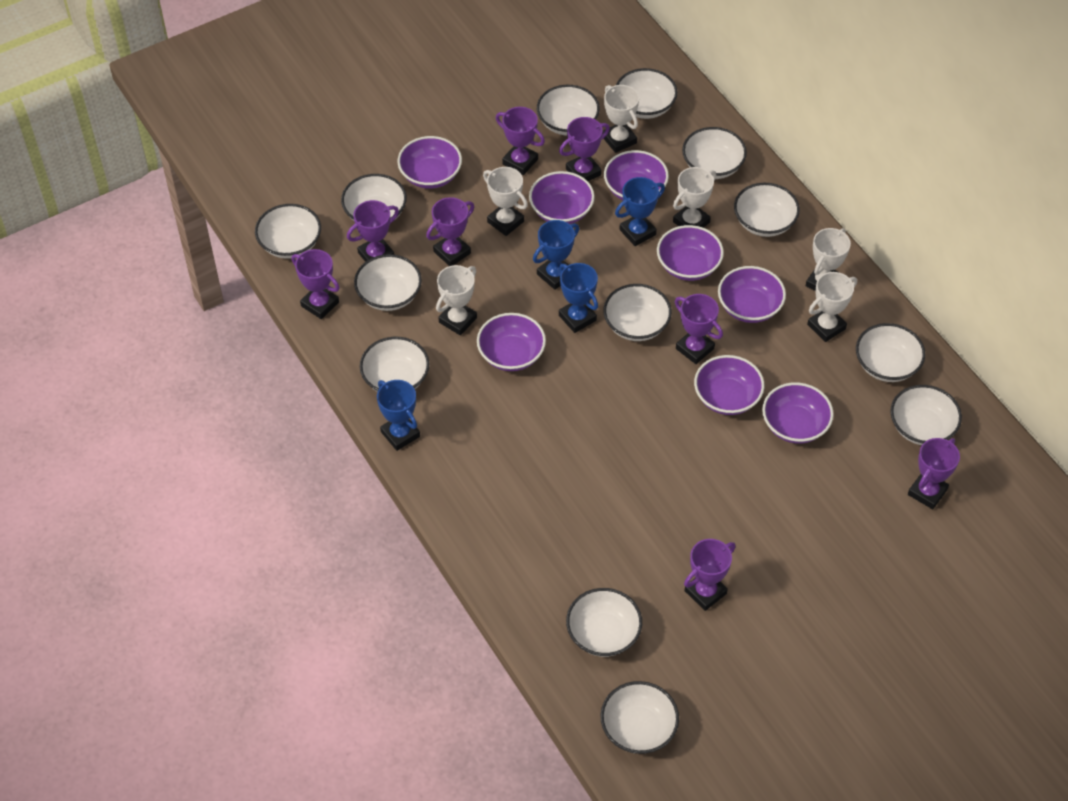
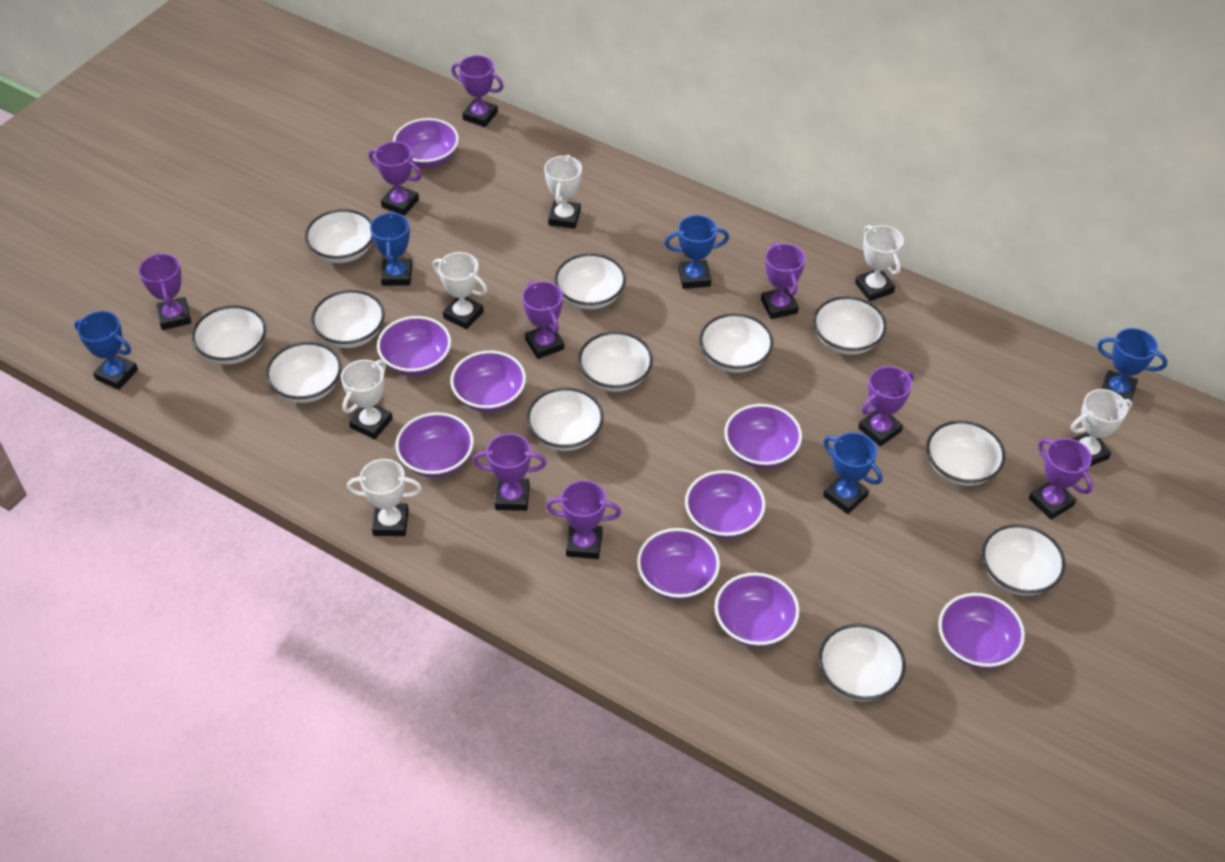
blue trophy: [377,380,420,451] [533,220,579,290] [559,263,598,333] [615,177,665,246] = 4 -> [74,311,138,390] [370,211,412,286] [665,215,729,289] [823,432,883,514] [1097,328,1168,401] = 5
purple bowl: [397,136,462,189] [477,313,546,371] [529,171,595,224] [604,150,669,200] [657,225,724,281] [694,355,764,415] [718,266,786,323] [762,382,834,444] = 8 -> [377,316,451,376] [393,118,459,168] [396,412,474,477] [450,351,526,412] [637,528,720,600] [685,470,766,539] [714,573,799,647] [724,404,802,468] [938,593,1025,669] = 9
purple trophy: [292,249,340,319] [347,200,399,262] [426,197,474,266] [496,107,545,175] [559,117,610,181] [675,294,723,364] [684,539,735,611] [908,438,960,509] = 8 -> [139,253,191,330] [369,141,422,216] [451,55,504,127] [473,433,546,511] [522,281,564,359] [546,480,621,559] [761,242,805,319] [858,366,914,446] [1029,438,1093,520] = 9
white bowl: [255,204,321,259] [341,174,407,221] [354,254,422,311] [360,337,429,392] [537,85,600,135] [566,588,642,657] [600,681,679,754] [603,284,672,341] [616,68,678,119] [682,127,747,179] [734,183,800,237] [856,323,926,382] [890,385,962,445] = 13 -> [192,305,266,365] [266,342,342,403] [305,209,373,263] [311,290,385,348] [527,388,604,451] [555,253,626,310] [578,331,653,392] [699,313,773,373] [813,296,887,355] [818,624,906,701] [926,421,1006,486] [982,524,1066,596] = 12

